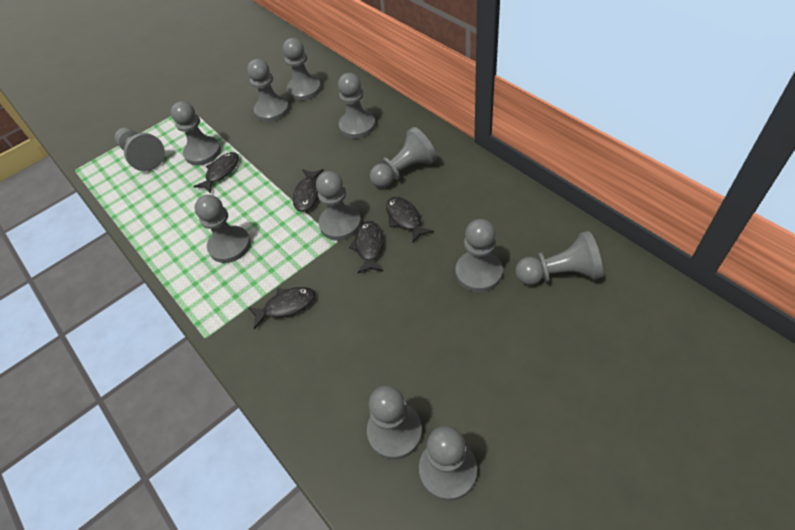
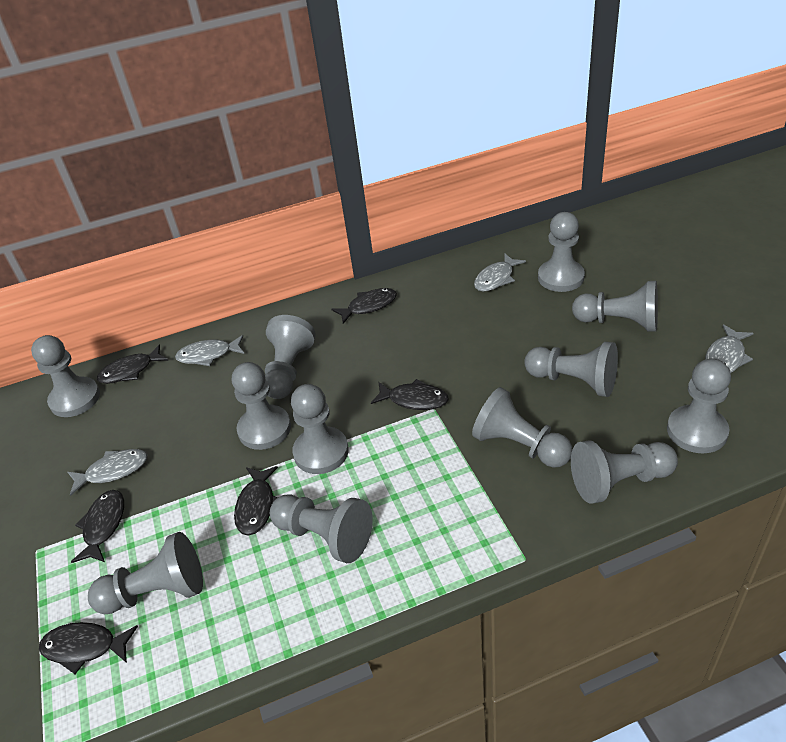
black fish: [193,152,239,194] [248,287,315,329] [293,169,324,212] [349,221,383,274] [386,197,434,243] = 5 -> [39,622,138,674] [71,490,124,563] [97,345,169,384] [234,466,278,535] [331,288,397,324] [371,379,449,410] = 6
grey fish: none = 0 -> [68,449,148,496] [175,335,244,366] [474,253,526,292] [705,325,753,373] = 4

